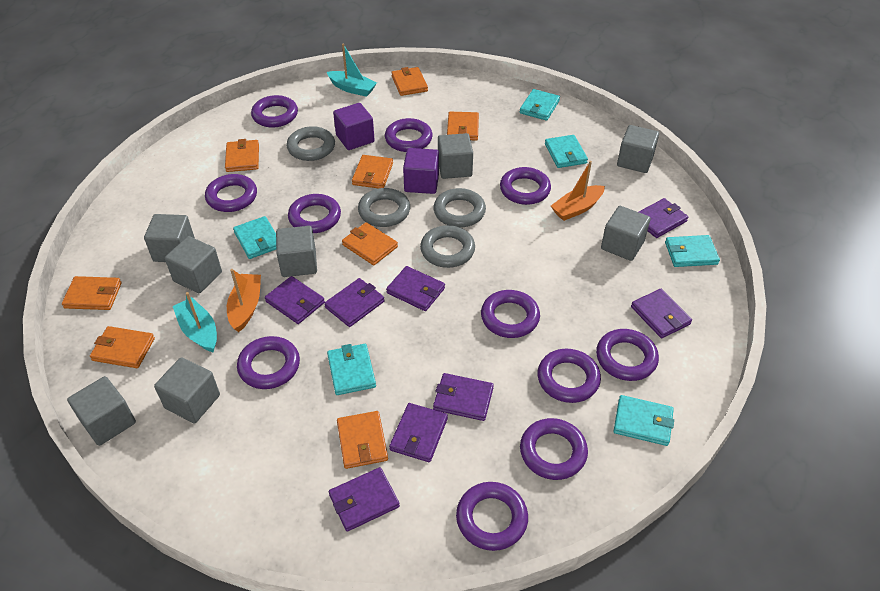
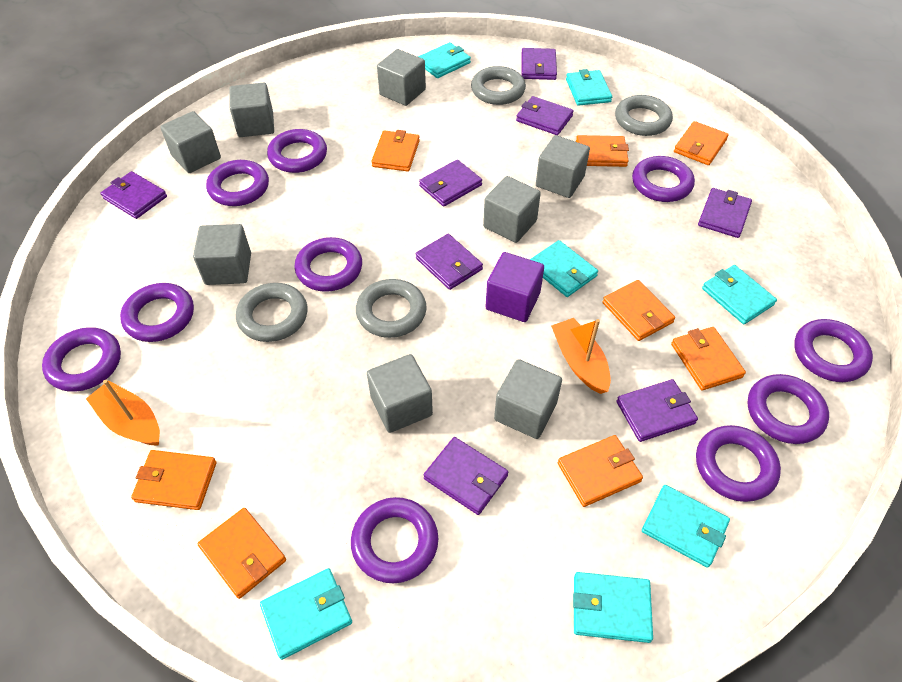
purple cube: [333,103,375,150] [403,148,439,194] = 2 -> [486,252,544,322] = 1
purple ring: [205,174,257,212] [237,336,300,389] [251,95,298,128] [288,194,341,233] [385,118,433,152] [456,482,528,551] [481,290,540,338] [500,167,551,205] [520,418,588,480] [538,349,601,403] [596,329,659,381] = 11 -> [42,327,121,392] [120,283,194,342] [206,160,269,206] [267,129,327,173] [295,237,362,292] [351,497,438,583] [632,156,695,202] [696,425,781,502] [747,374,829,444] [794,319,873,382] = 10
turquoise boat: [173,292,217,353] [327,43,377,97] = 2 -> none = 0
turquoise wallet: [233,216,276,259] [327,344,376,395] [520,89,560,121] [545,135,588,168] [613,395,674,446] [665,235,720,267] = 6 -> [260,568,352,660] [418,42,471,78] [530,240,598,297] [566,69,612,106] [573,572,653,643] [642,485,730,568] [702,265,777,324] = 7

